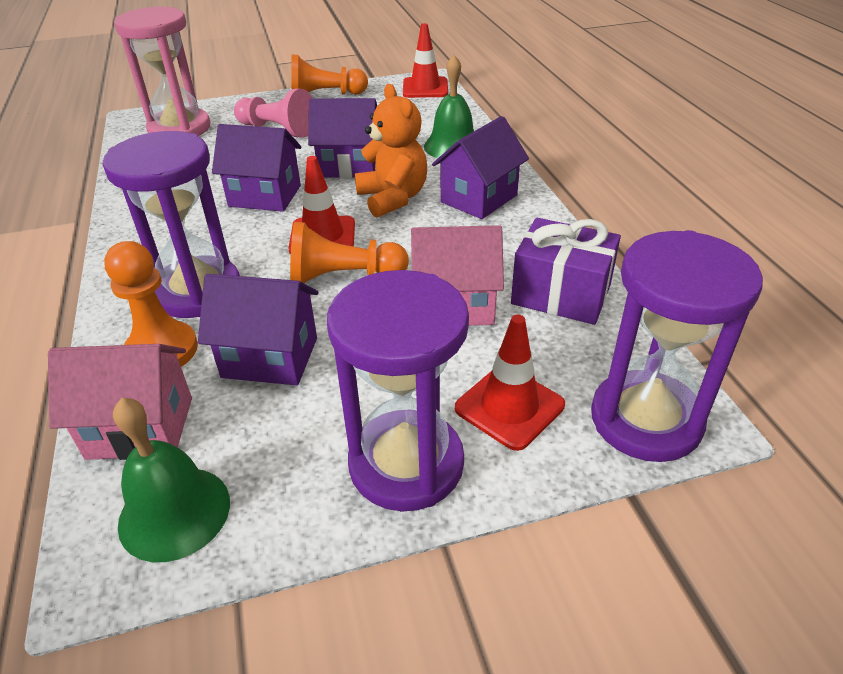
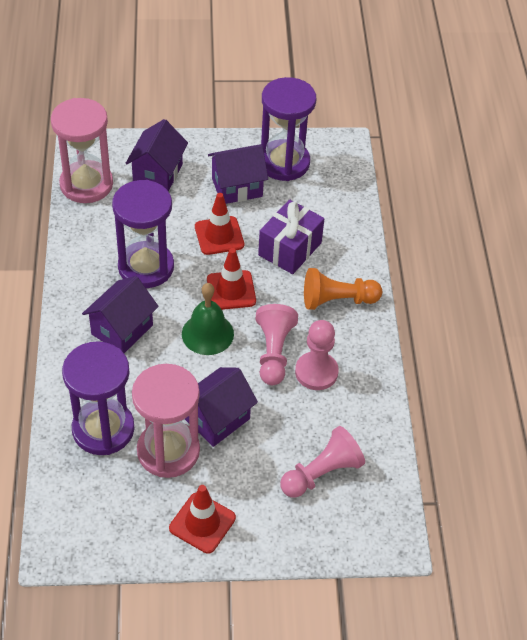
green bell: [113,398,230,562] [424,55,474,158] = 2 -> [182,283,234,355] = 1
orange pawn: [104,241,198,367] [290,222,409,283] [291,54,368,95] = 3 -> [304,268,382,310] = 1
orange teddy bear: [355,84,427,218] = 1 -> none = 0
pink hourglass: [114,7,210,136] = 1 -> [51,98,113,203] [132,364,200,478] = 2
pink house: [48,344,192,460] [411,225,504,325] = 2 -> none = 0
pink pawn: [234,89,312,138] = 1 -> [255,304,298,385] [280,426,365,498] [295,320,339,390] = 3

